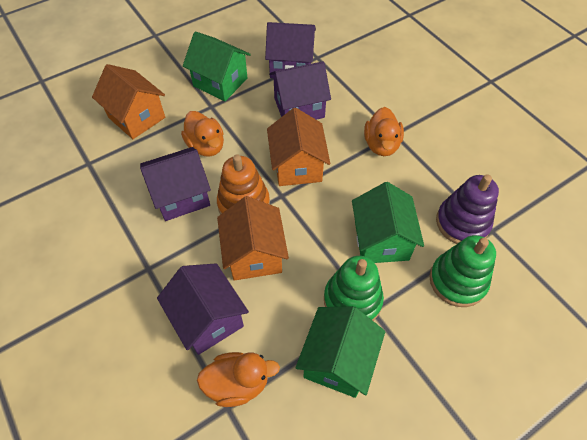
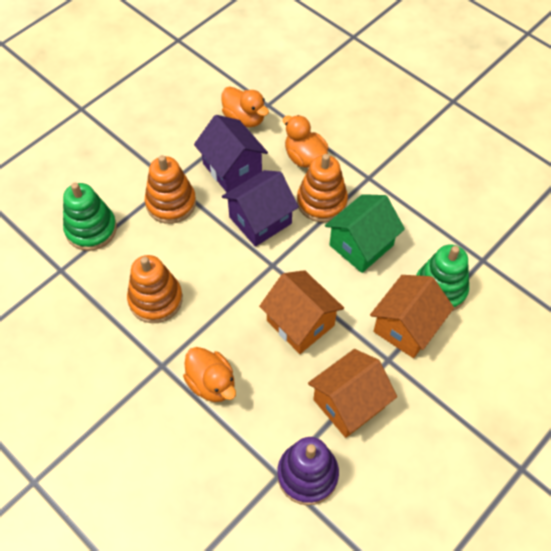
green house: [183,32,251,101] [296,306,385,398] [352,182,424,263] = 3 -> [325,194,405,273] = 1
orange stacking toy: [217,154,270,215] = 1 -> [127,255,183,323] [145,155,196,224] [297,154,348,222] = 3
purple house: [140,147,211,221] [157,263,249,355] [265,22,316,78] [269,61,331,120] = 4 -> [194,115,268,192] [222,170,299,247] = 2

